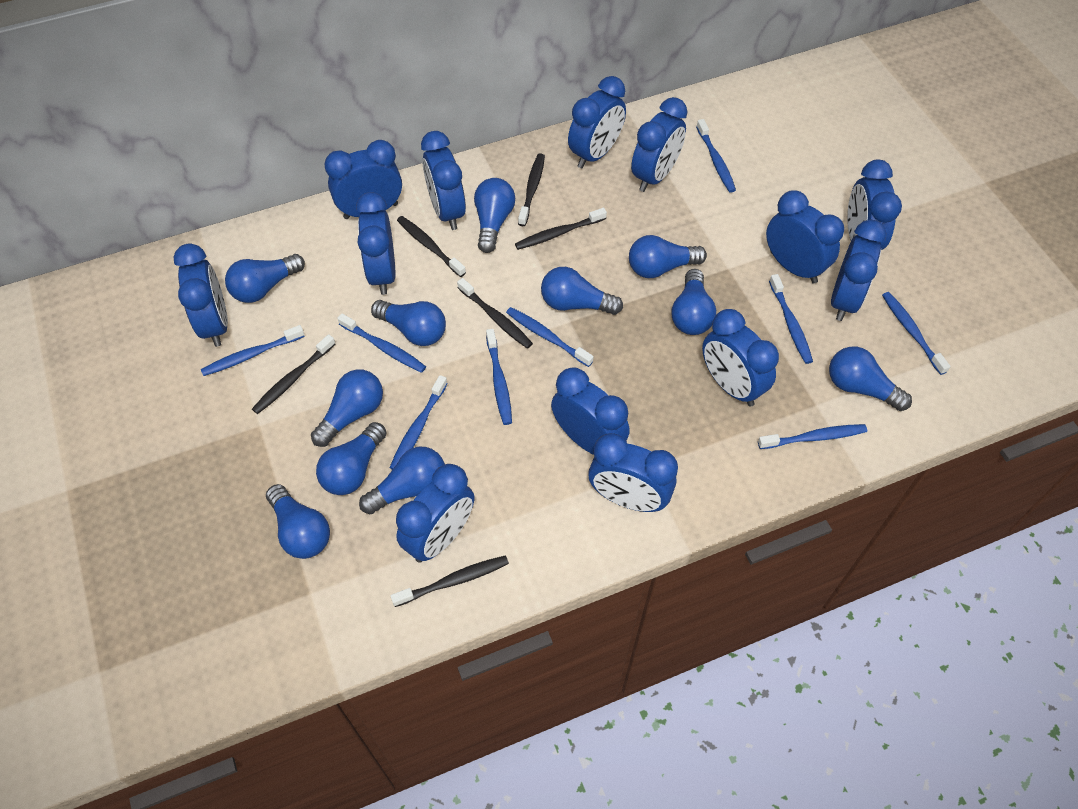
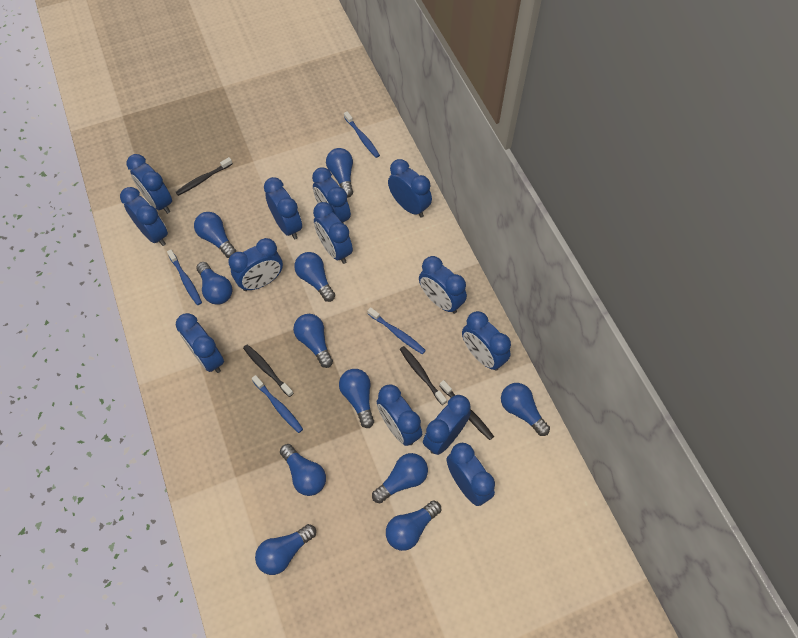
black toothbrush: [252,334,335,414] [391,555,509,607] [397,216,466,277] [457,278,533,349] [515,208,607,250] [518,153,545,226] = 6 -> [176,157,232,196] [243,344,294,397] [400,346,447,405] [440,380,494,440] = 4
blue toothbrush: [201,325,305,376] [337,314,426,373] [390,375,448,470] [486,329,512,425] [506,307,594,367] [696,119,736,193] [758,424,867,449] [769,274,813,364] [882,292,951,375] = 9 -> [167,249,202,305] [252,375,303,433] [344,111,380,158] [367,307,426,354] = 4

